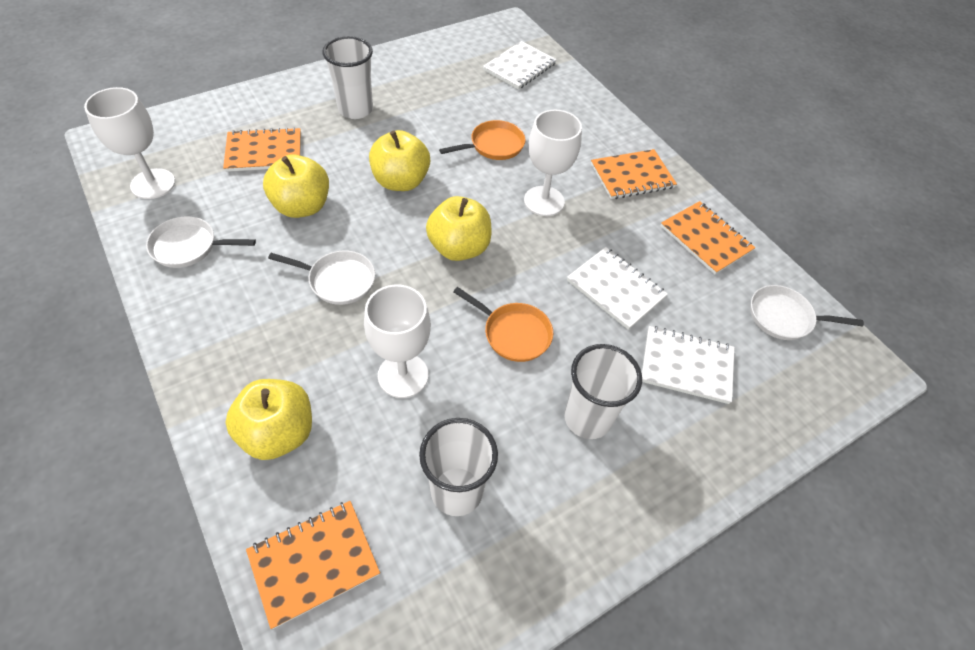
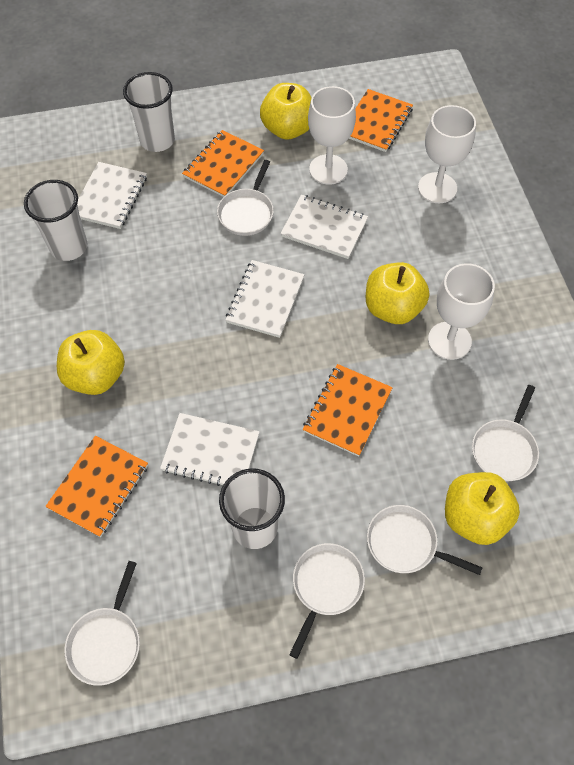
orange pan: [439,120,526,160] [453,287,553,362] = 2 -> none = 0
white notebook: [483,41,557,90] [567,247,668,330] [642,326,735,404] = 3 -> [77,162,147,229] [160,413,260,486] [225,260,305,338] [280,195,368,259] = 4
white pan: [146,216,256,268] [268,250,375,305] [750,285,864,340] = 3 -> [64,561,140,686] [217,160,274,236] [289,543,365,659] [367,505,483,575] [472,385,539,481] = 5

